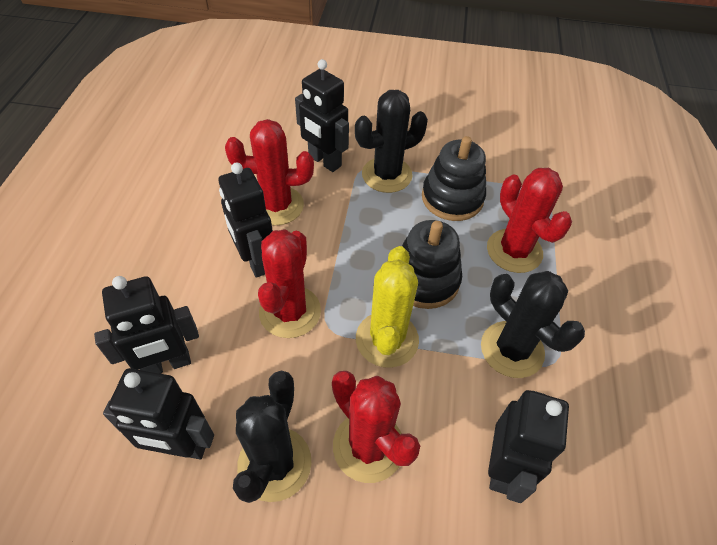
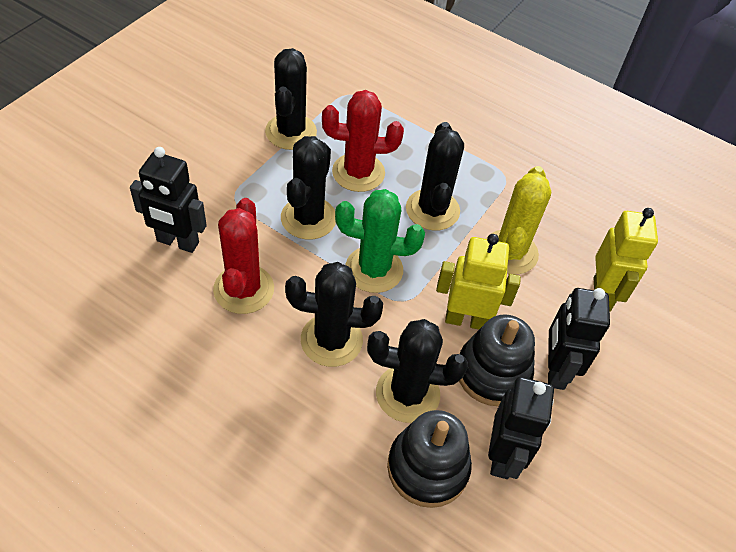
black cactus: [233,370,312,503] [355,90,428,193] [481,271,585,378] = 3 -> [265,48,317,150] [281,136,336,239] [285,262,383,367] [367,319,468,423] [406,122,464,231] = 5
black robot: [94,276,199,374] [103,368,214,459] [218,162,273,278] [295,59,349,172] [488,390,569,503] = 5 -> [130,147,207,253] [488,377,554,479] [548,288,610,390] = 3
green cactus: none = 0 -> [335,189,425,293] = 1
red cactus: [225,119,314,226] [258,229,321,338] [332,371,420,483] [487,168,572,273] = 4 -> [213,198,274,314] [322,90,404,192] = 2
yellow robot: none = 0 -> [436,234,521,329] [593,208,658,312] = 2

